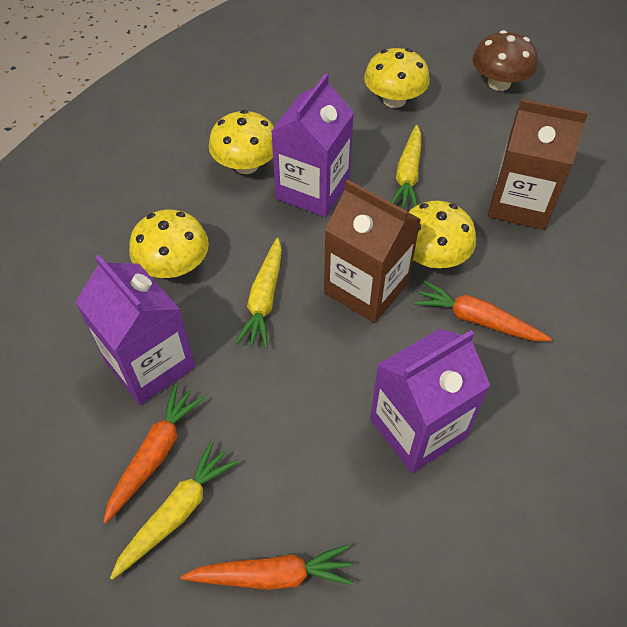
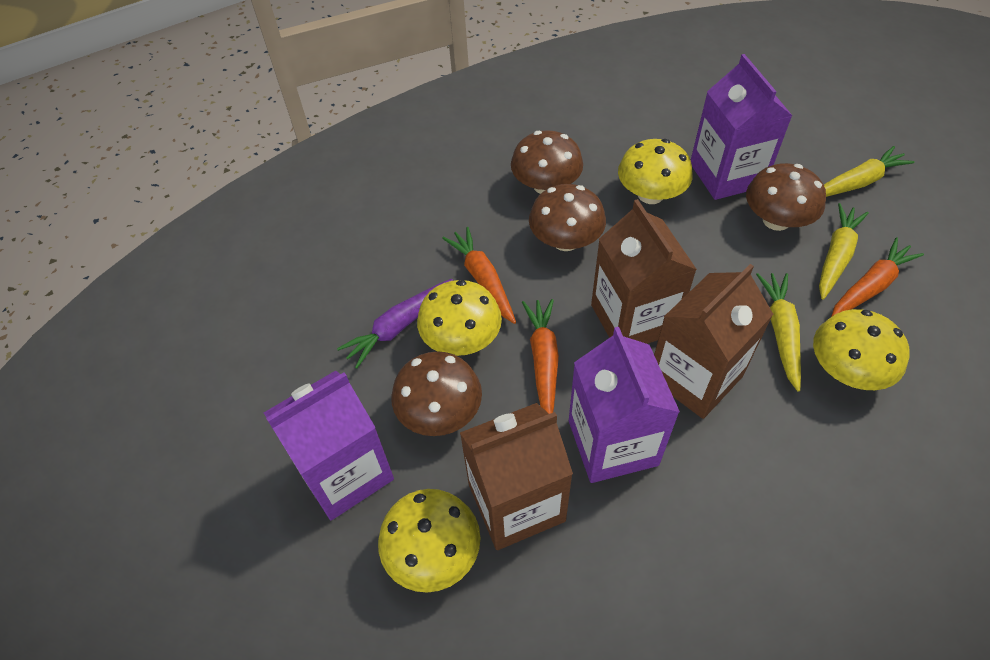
brown carton: [324,179,421,323] [488,99,588,230] = 2 -> [460,403,573,550] [591,199,697,344] [654,264,773,419] = 3
brown mushroom: [473,30,538,91] = 1 -> [392,351,482,436] [511,130,583,194] [529,184,606,251] [746,163,826,231] = 4
purple carrot: none = 0 -> [337,279,453,369] = 1

